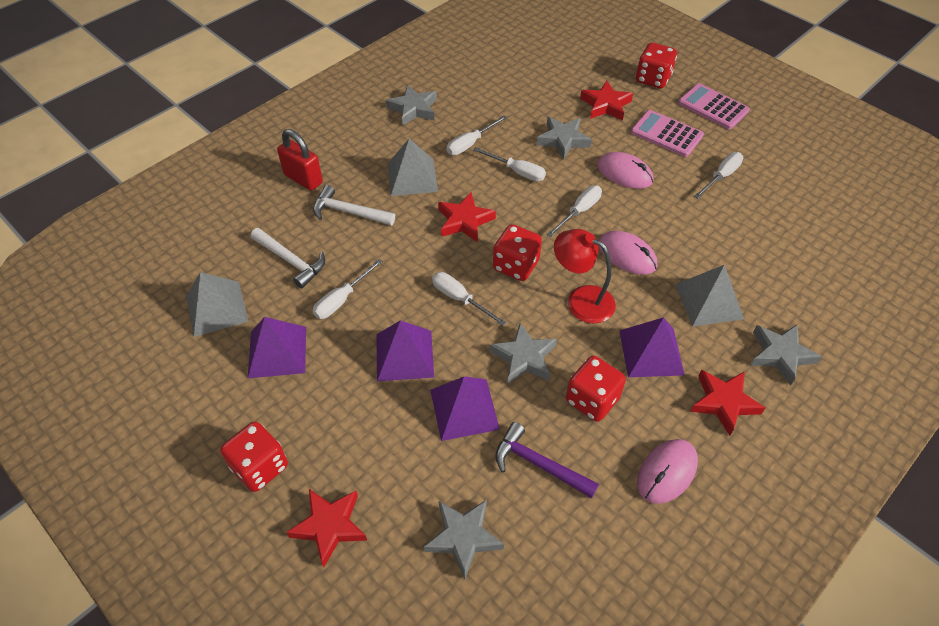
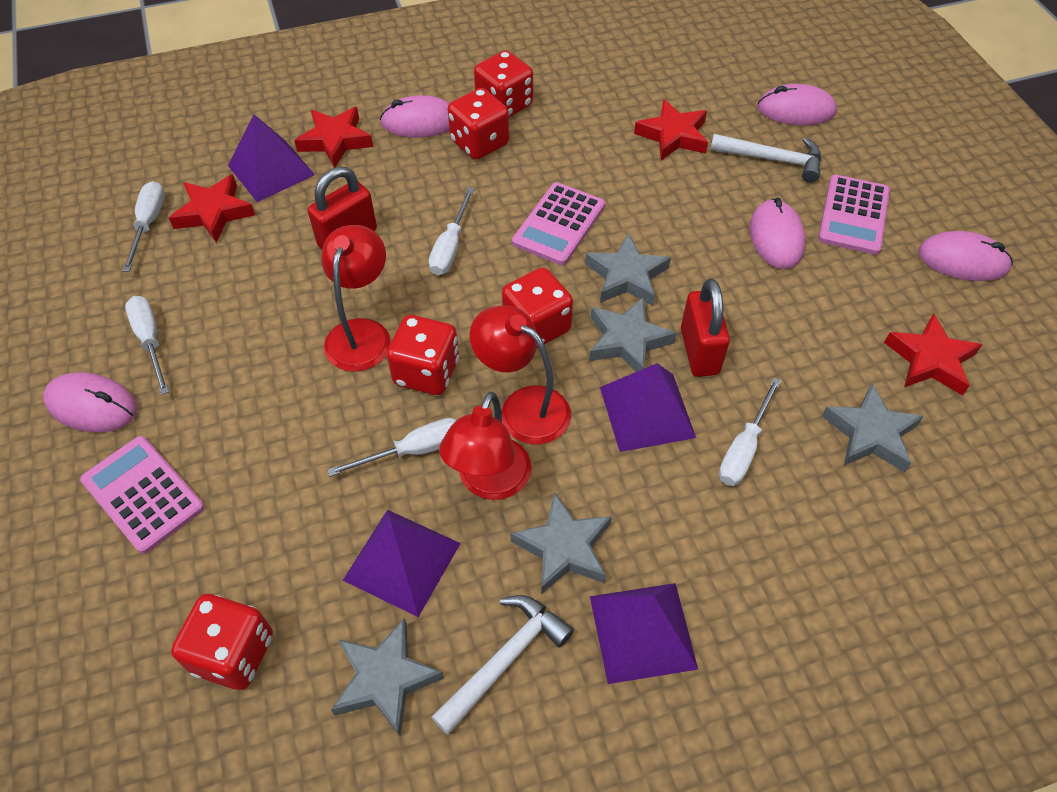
grey pyramid: [186,272,249,337] [388,139,438,196] [675,265,744,326] = 3 -> none = 0
pink calculator: [631,110,704,157] [678,83,750,129] = 2 -> [80,436,205,554] [512,182,605,265] [818,175,890,255] = 3
pink mouse: [597,152,653,189] [599,231,657,275] [637,439,698,504] = 3 -> [43,372,137,432] [380,95,450,138] [750,198,806,269] [757,84,837,125] [918,231,1013,281] = 5
purple hammer: [495,422,599,499] = 1 -> none = 0
red dice: [220,421,288,492] [493,224,542,281] [566,356,626,422] [636,43,677,89] = 4 -> [171,594,273,690] [387,315,459,395] [448,88,509,160] [474,50,533,117] [502,268,573,349] = 5
red lamp: [554,229,616,324] = 1 -> [321,225,391,372] [439,392,531,500] [470,306,571,444] = 3
red padlock: [277,129,323,191] = 1 -> [308,167,377,249] [681,279,730,377] = 2
white screwdriver: [313,259,383,319] [432,272,506,326] [447,115,507,155] [473,147,546,181] [547,185,602,237] [694,152,743,199] = 6 -> [122,181,165,272] [125,296,169,395] [327,418,457,477] [429,187,475,275] [719,377,781,486] = 5

